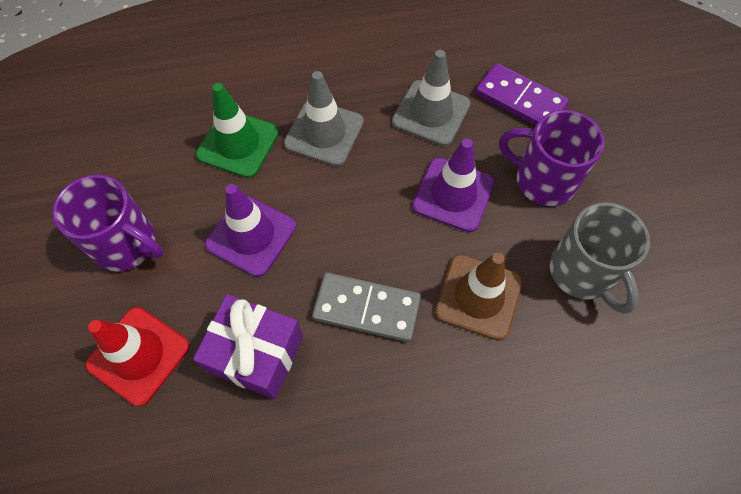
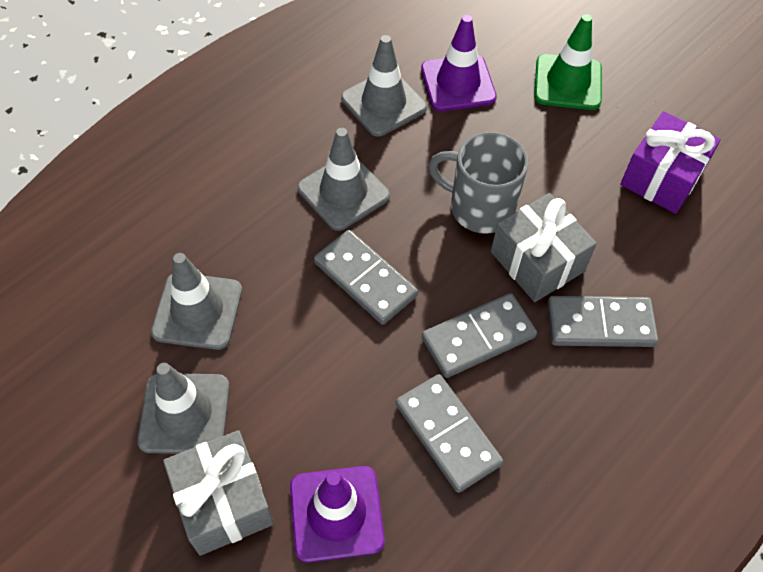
brown traffic cone: [435,253,523,341] = 1 -> none = 0
grey domino: [312,272,421,342] = 1 -> [314,230,418,325] [396,374,503,493] [422,293,537,378] [547,296,658,347] = 4
grey gift: none = 0 -> [163,430,274,556] [491,193,597,302] = 2
grey traffic cone: [284,71,364,167] [392,50,470,146] = 2 -> [137,363,229,454] [151,253,242,350] [298,128,390,231] [341,35,427,137] = 4
purple domino: [475,63,569,126] = 1 -> none = 0
purple mug: [52,174,164,272] [499,110,604,206] = 2 -> none = 0
red traffic cone: [85,307,190,406] = 1 -> none = 0

